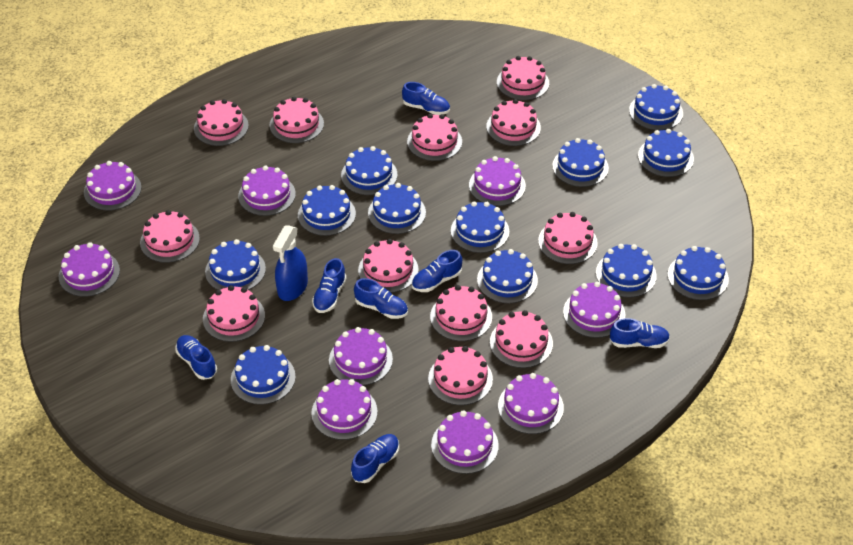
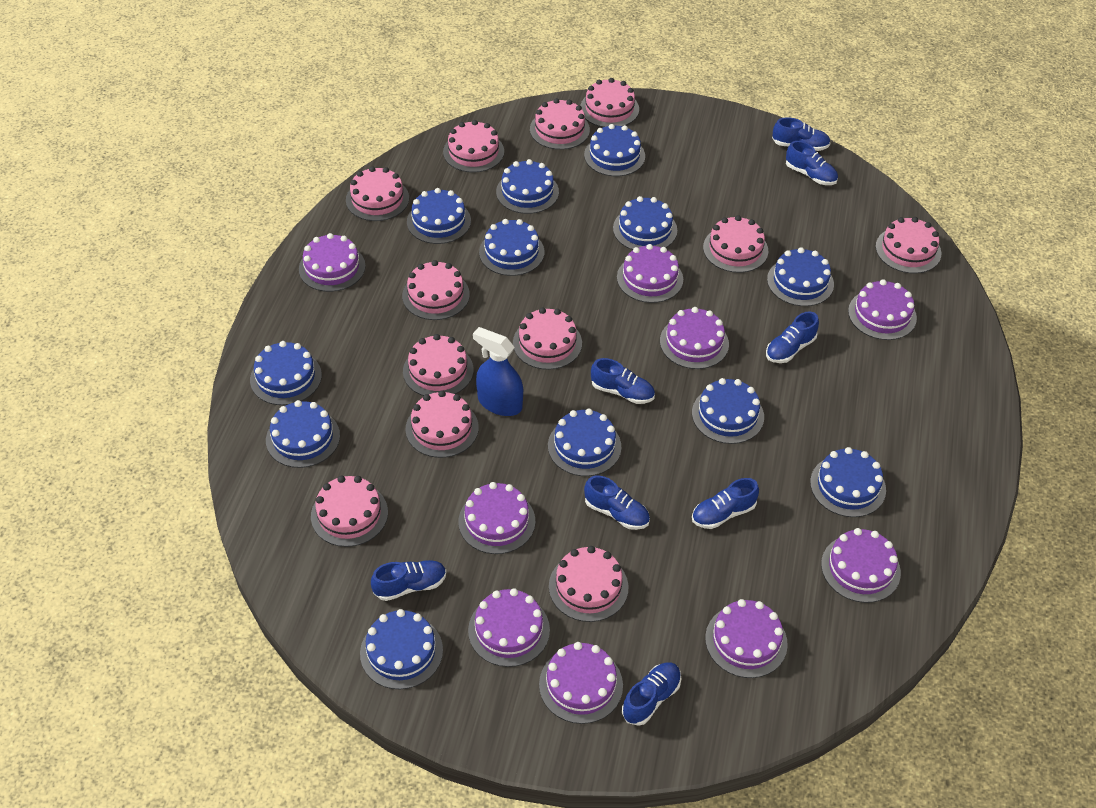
blue shoe: [175,335,217,380] [312,258,347,313] [351,434,399,483] [354,278,408,319] [402,82,450,115] [412,250,462,292] [610,318,670,348] = 7 -> [371,560,446,601] [584,476,650,530] [591,358,655,404] [622,662,681,726] [692,478,759,529] [766,311,819,363] [772,117,830,151] [786,141,838,185] = 8

